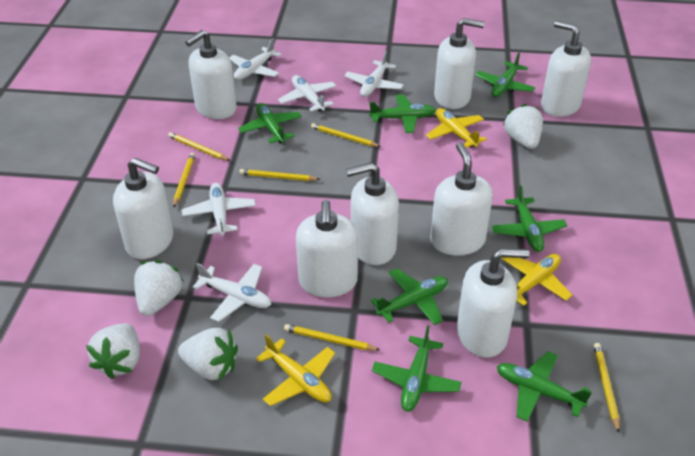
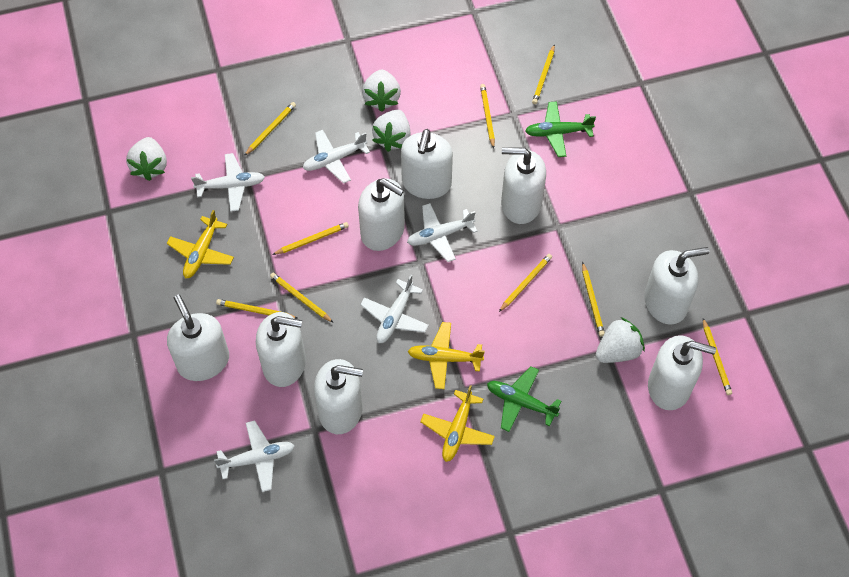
green plane: [238,103,302,143] [369,94,436,133] [371,268,448,325] [372,325,462,412] [475,53,535,97] [492,185,567,252] [497,351,592,422] = 7 -> [487,366,561,432] [525,101,596,157] = 2
yellow pencil: [168,132,230,161] [173,153,195,207] [239,169,320,181] [284,324,380,351] [311,123,381,147] [594,343,620,433] = 6 -> [216,299,298,319] [244,102,296,156] [270,273,334,323] [272,222,349,255] [480,84,495,149] [499,254,552,312] [532,44,555,104] [582,262,605,337] [703,318,732,395] = 9

